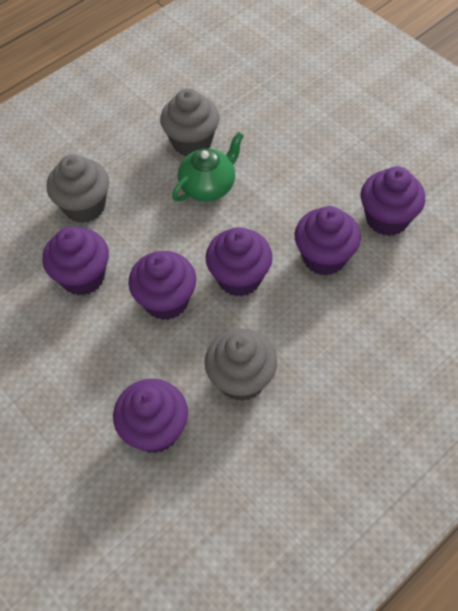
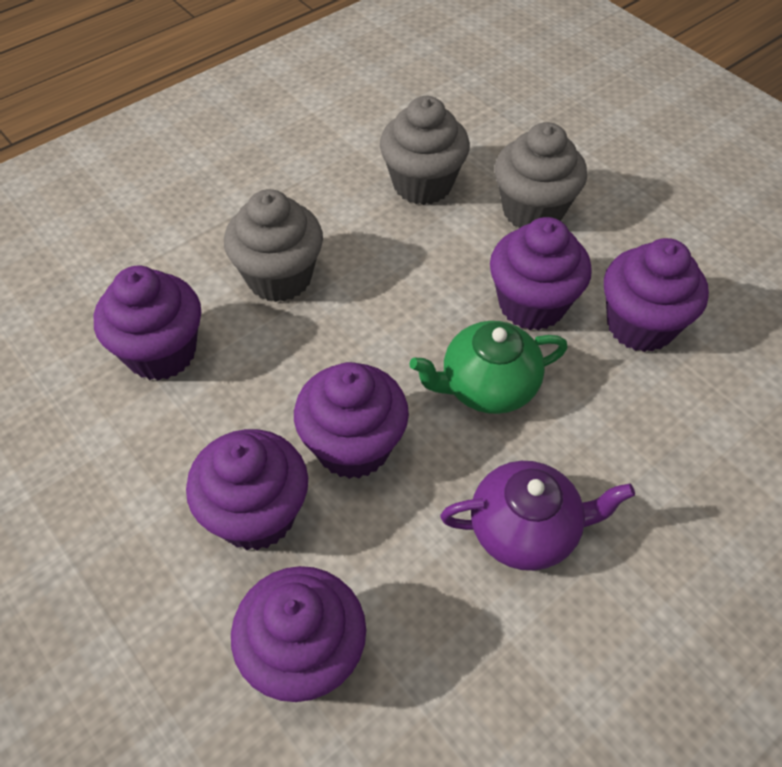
purple teapot: none = 0 -> [440,461,635,571] = 1

